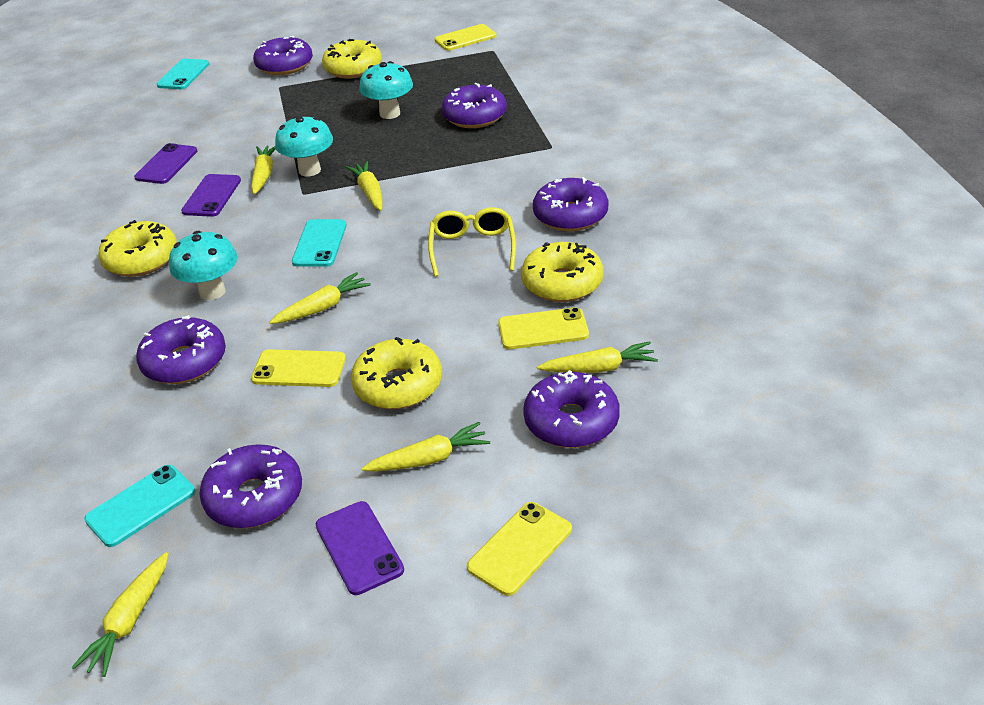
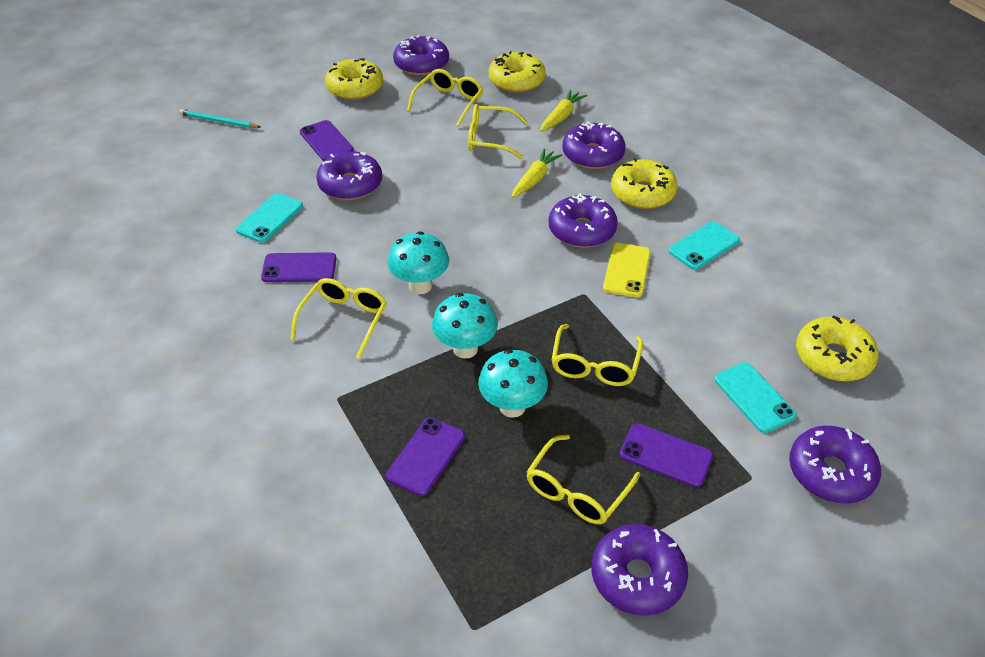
purple phone: [134,143,197,184] [181,174,241,217] [316,501,404,595] = 3 -> [261,252,336,282] [300,120,354,161] [386,417,465,496] [619,423,713,487] = 4
turquoise pencil: none = 0 -> [179,109,260,128] = 1
yellow carrot: [72,552,169,677] [251,145,276,194] [269,272,371,324] [346,161,383,211] [362,422,490,471] [537,341,658,373] = 6 -> [512,148,562,198] [540,90,587,132] = 2
yellow glasses: [428,207,516,277] = 1 -> [290,278,387,359] [407,69,483,127] [468,104,528,159] [527,434,640,524] [552,324,643,386] = 5
yellow phone: [251,349,346,387] [435,24,497,51] [467,502,572,596] [498,307,589,349] = 4 -> [603,243,651,298] = 1

